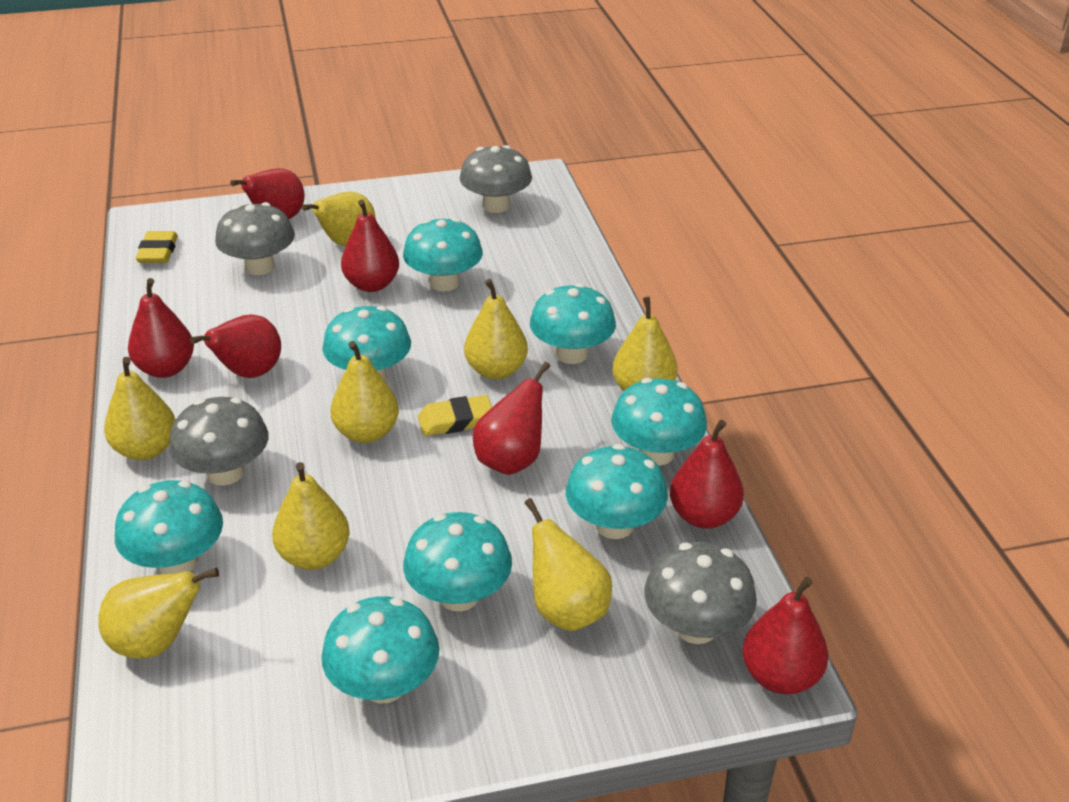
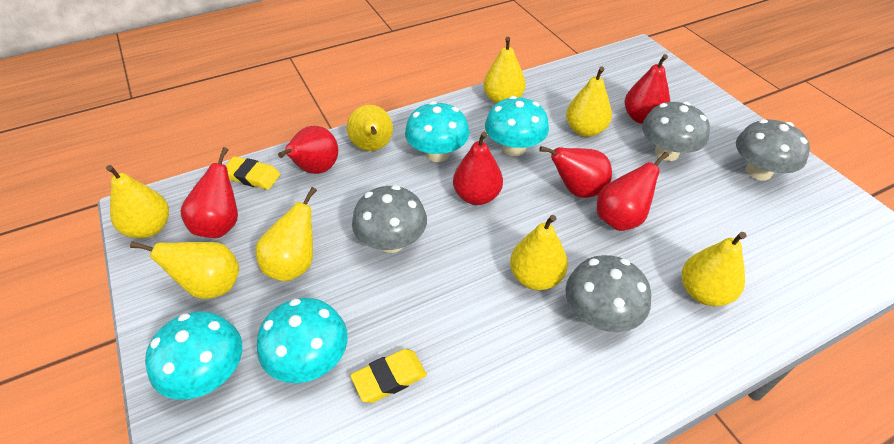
red pear: [128,278,194,378] [190,314,281,378] [230,168,305,219] [341,199,399,292] [473,362,550,475] [670,420,744,528] [742,577,828,694] = 7 -> [181,147,238,238] [278,126,338,174] [453,132,503,205] [539,146,612,198] [597,152,669,231] [624,54,670,124] = 6
turquoise mushroom: [115,480,223,574] [321,596,440,704] [322,306,411,380] [403,218,483,292] [403,512,512,612] [530,283,616,364] [565,444,668,539] [611,378,707,465] = 8 -> [145,311,242,400] [257,298,348,383] [405,101,470,162] [485,96,549,156] = 4

